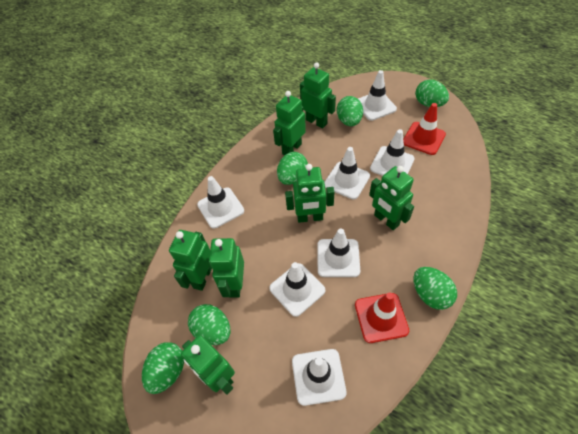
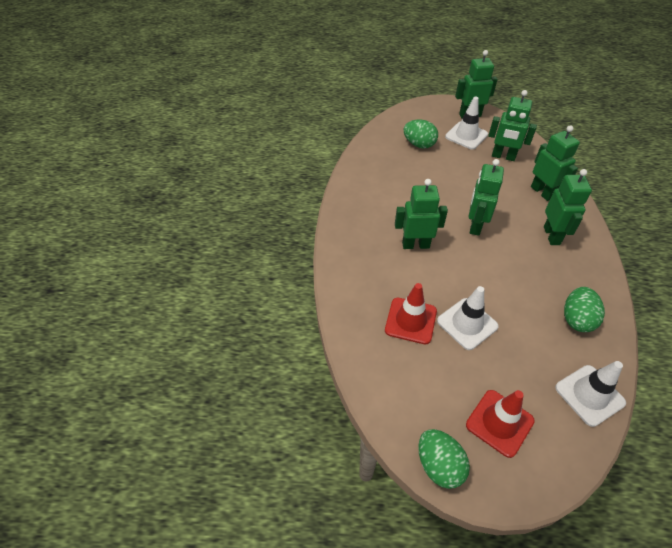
green egg: [142,342,184,394] [188,304,231,345] [277,152,308,185] [337,96,363,126] [414,267,457,310] [415,79,449,107] = 6 -> [404,120,438,148] [418,429,470,489] [564,287,605,332] = 3
green robot: [169,230,212,291] [181,335,235,395] [209,238,244,298] [273,91,306,155] [285,164,335,223] [300,62,336,129] [369,166,414,230] = 7 -> [395,179,448,249] [455,50,498,118] [469,159,504,236] [488,90,537,161] [531,125,580,201] [544,169,592,245] = 6
white traffic cone: [197,176,244,229] [269,262,325,317] [292,349,347,406] [317,228,360,277] [324,147,370,199] [358,70,397,121] [370,129,415,176] = 7 -> [437,286,499,350] [445,97,488,150] [555,361,626,427] = 3

